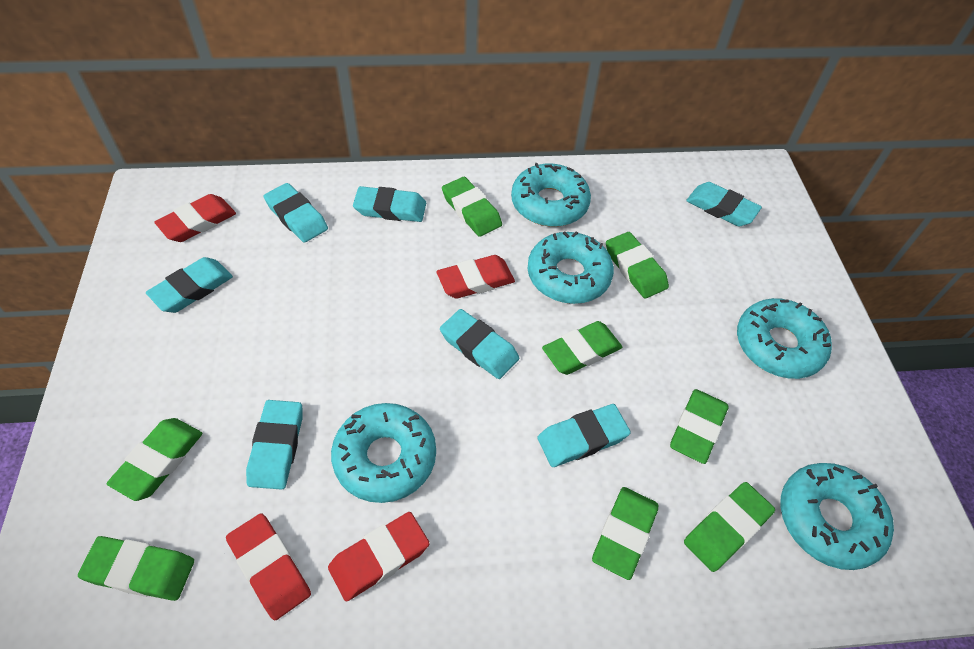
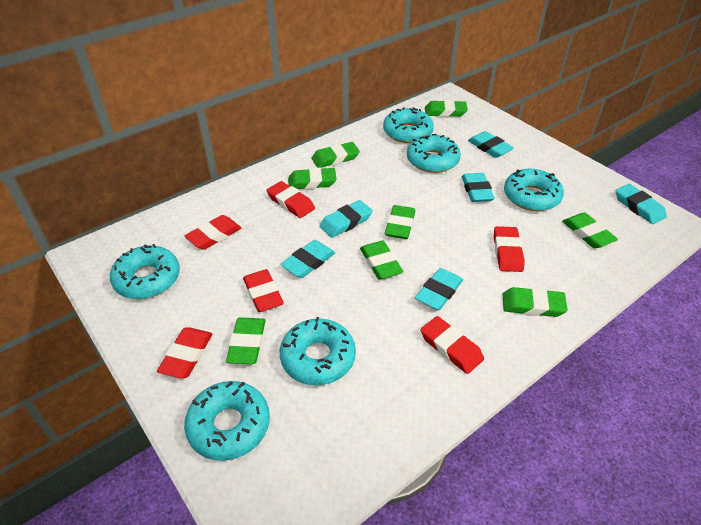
red eraser: [154,194,236,242] [226,513,311,620] [328,512,430,601] [436,255,515,299] = 4 -> [157,328,213,379] [184,215,241,250] [243,269,284,312] [267,181,315,218] [420,316,484,374] [494,226,525,272] = 6
turquoise donut: [331,403,436,503] [511,163,591,227] [527,231,614,304] [737,298,832,379] [780,463,894,570] = 5 -> [110,244,180,299] [184,381,270,461] [280,317,356,385] [383,107,434,143] [407,134,461,173] [504,169,564,211] = 6
turquoise eraser: [146,257,233,313] [246,400,302,490] [263,183,328,243] [353,186,426,222] [440,309,519,379] [537,404,631,467] [686,182,762,226] = 7 -> [280,240,335,278] [320,200,373,238] [415,268,463,310] [462,173,495,202] [468,131,514,158] [616,184,667,224] = 6

